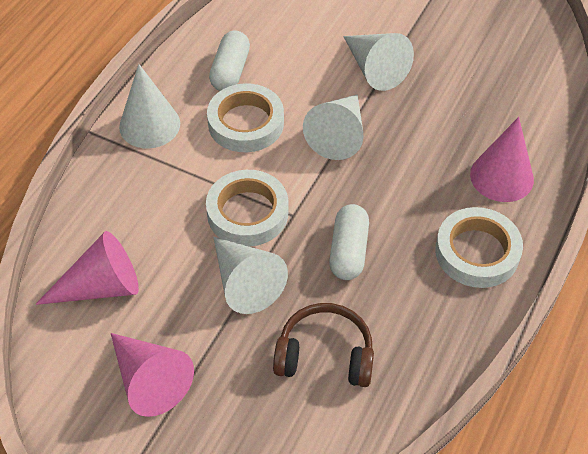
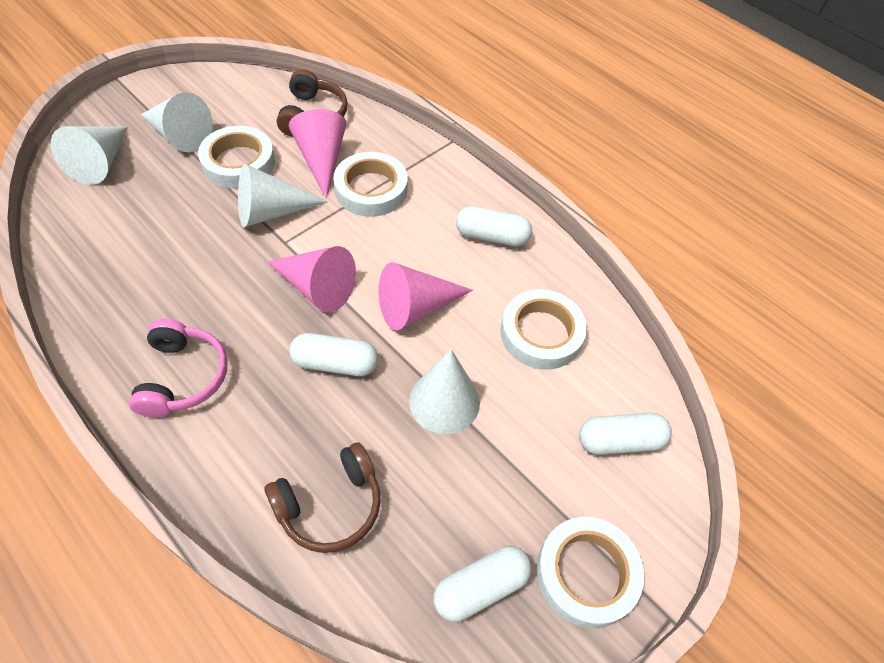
brown headphones: [273,303,374,387] = 1 -> [264,442,381,553] [277,69,348,137] = 2
pink headphones: none = 0 -> [129,319,227,418] = 1
white capsule: [209,31,250,91] [329,204,369,280] = 2 -> [289,333,378,376] [434,546,532,622] [456,206,532,246] [579,413,672,455] = 4
white tape: [206,170,288,247] [207,83,284,152] [435,207,523,288] = 3 -> [198,126,275,188] [334,152,408,216] [500,289,587,370] [536,517,644,628] = 4

